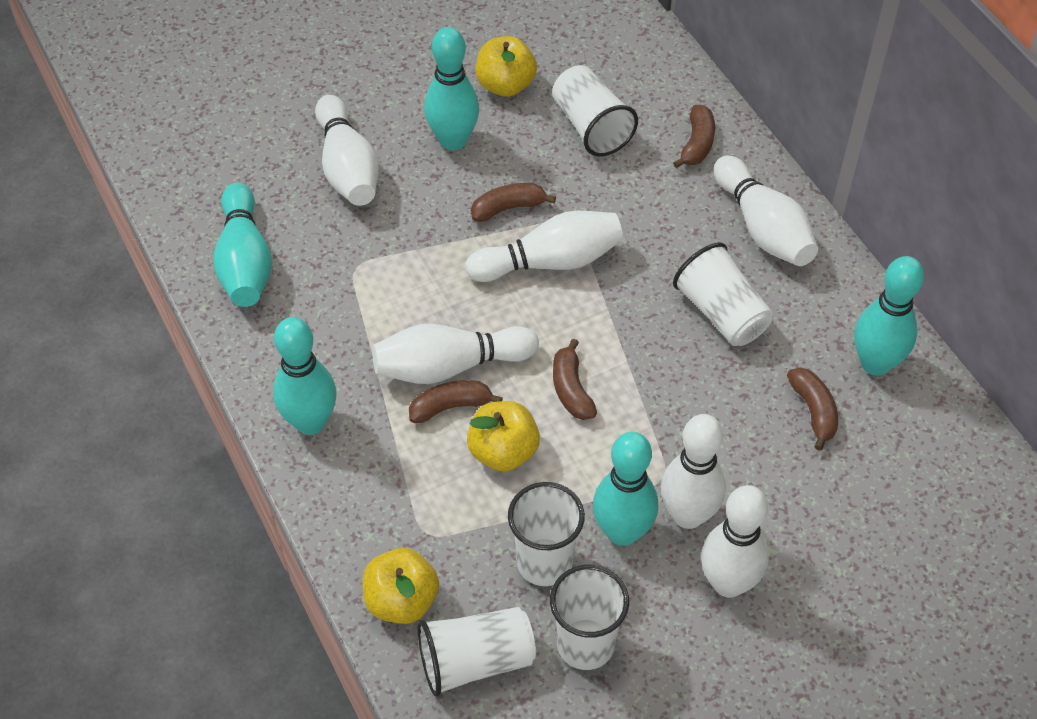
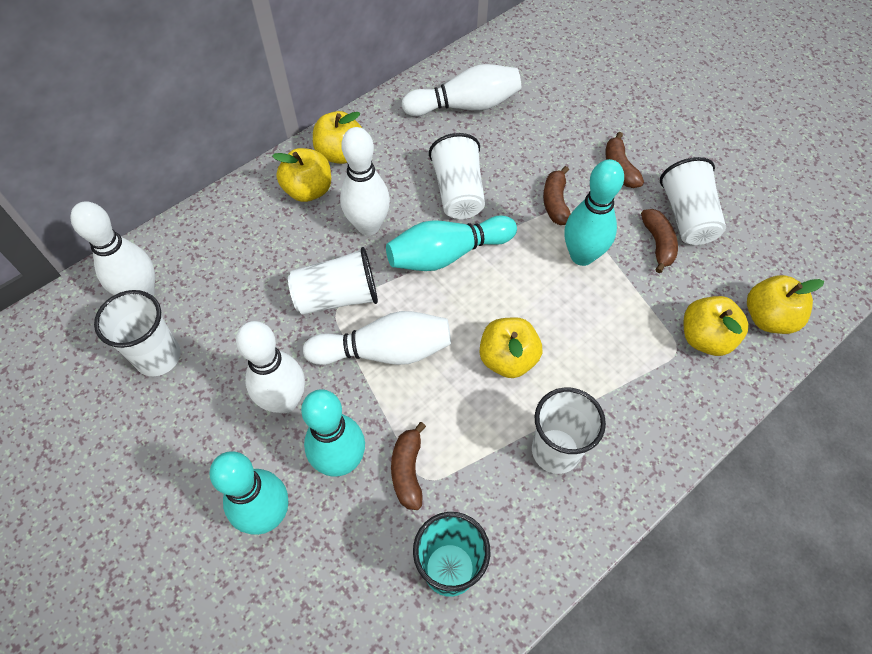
brown banana: [409,380,503,423] [471,183,556,222] [553,339,597,420] [673,105,715,168] [787,367,838,450] = 5 -> [391,422,426,510] [543,166,571,225] [605,132,644,188] [641,209,678,273] = 4
turquoise bowling pin: [213,183,272,307] [273,317,337,435] [424,27,479,151] [593,432,658,546] [854,256,924,376] = 5 -> [210,451,288,535] [301,389,365,476] [386,215,517,271] [564,159,624,266] = 4
turquoise cup: none = 0 -> [413,512,490,597] = 1
white bowling pin: [315,95,379,206] [372,324,539,384] [465,211,623,282] [660,414,726,529] [701,485,769,598] [714,156,818,266] = 6 -> [70,201,155,296] [236,321,305,413] [303,311,451,365] [340,127,390,235] [402,64,521,116] = 5
yellow apple: [362,548,439,624] [467,401,540,472] [476,36,537,97] = 3 -> [272,148,331,202] [313,111,362,164] [480,317,542,378] [684,296,748,356] [747,275,824,334] = 5

